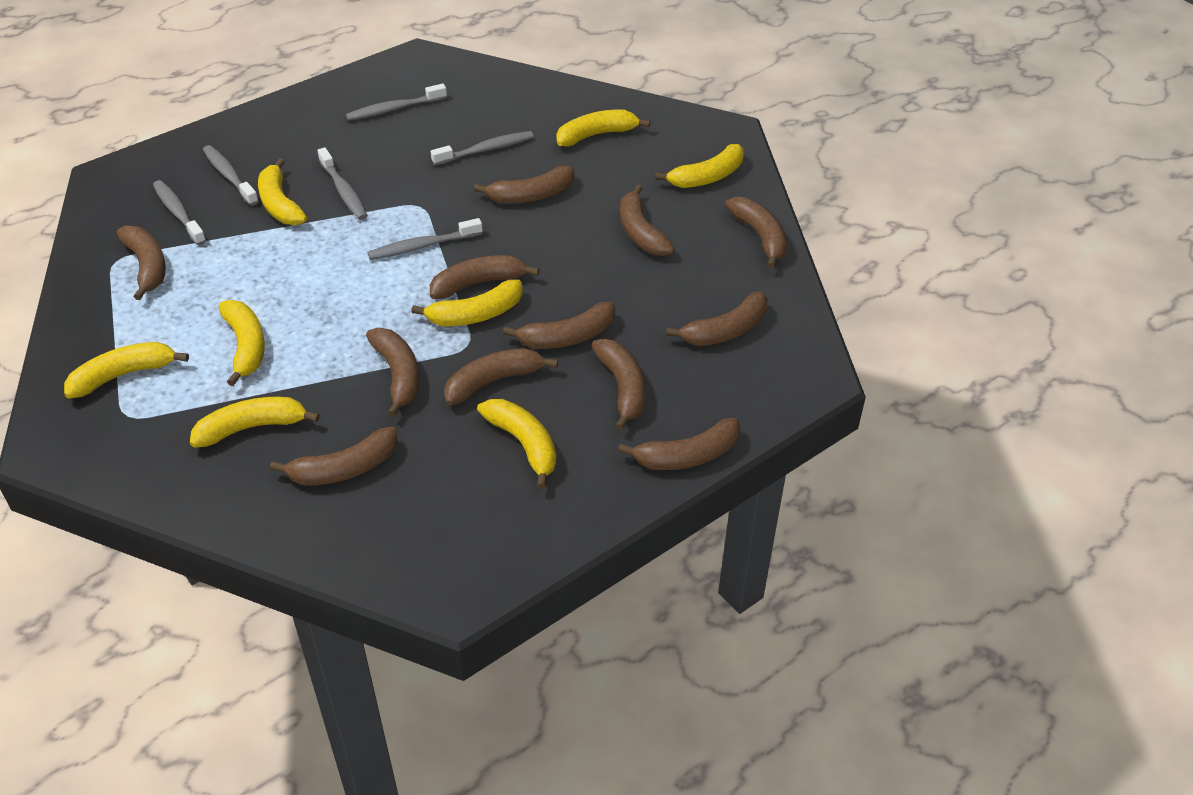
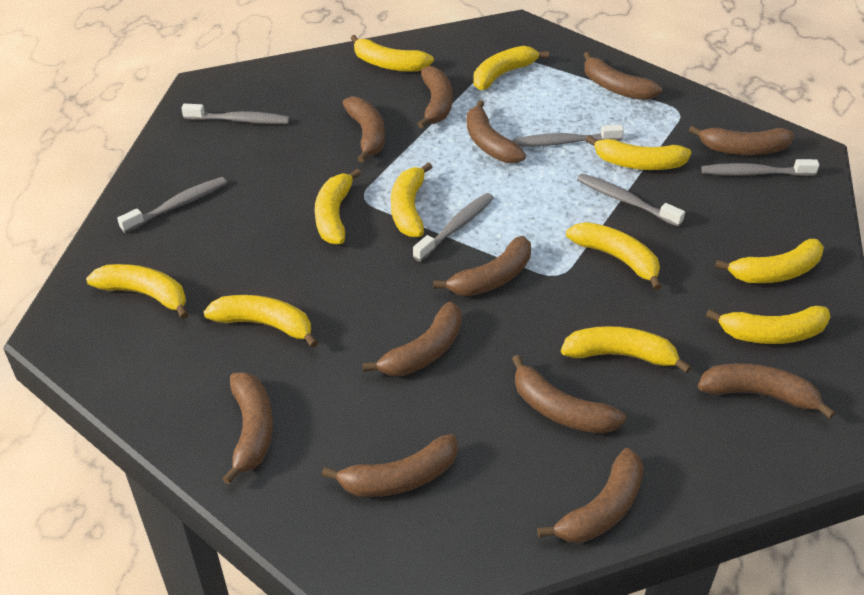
yellow banana: [64,342,189,399] [190,397,320,448] [218,300,265,386] [258,158,307,225] [411,279,523,326] [477,399,556,489] [556,110,650,147] [655,144,744,188] = 8 -> [86,264,189,319] [204,295,318,348] [315,169,362,244] [350,35,434,72] [391,162,432,237] [473,46,549,90] [561,326,691,374] [566,222,662,290] [586,135,691,170] [706,306,830,344] [715,239,824,283] = 11

